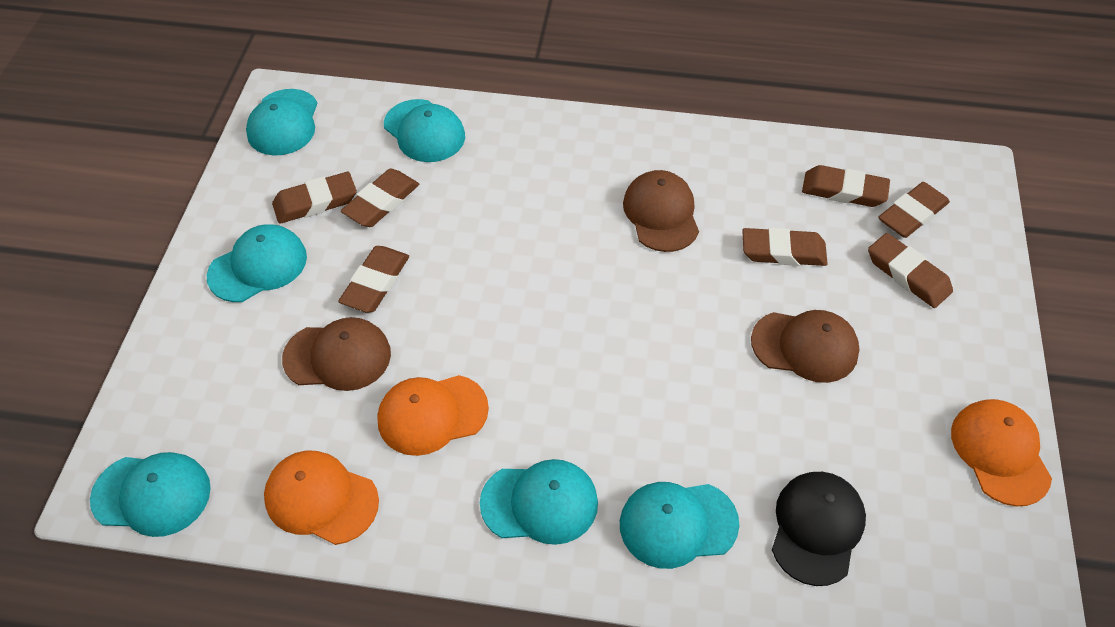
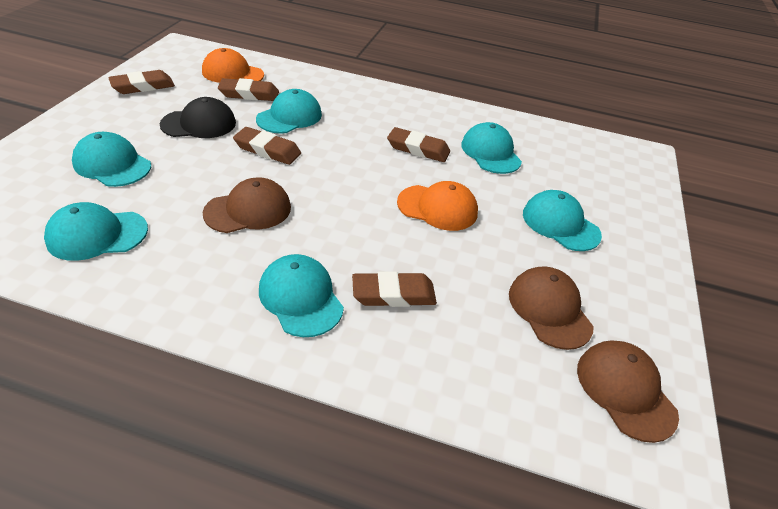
brown eraser: [272,172,357,224] [338,246,409,313] [341,169,419,227] [742,228,828,266] [802,165,890,207] [868,233,953,308] [878,182,950,238] = 7 -> [108,70,175,94] [218,78,279,101] [233,127,301,165] [352,271,437,307] [387,127,450,162] = 5
orange cap: [264,451,379,545] [377,375,489,456] [951,399,1052,506] = 3 -> [202,48,264,83] [397,181,478,231] = 2

